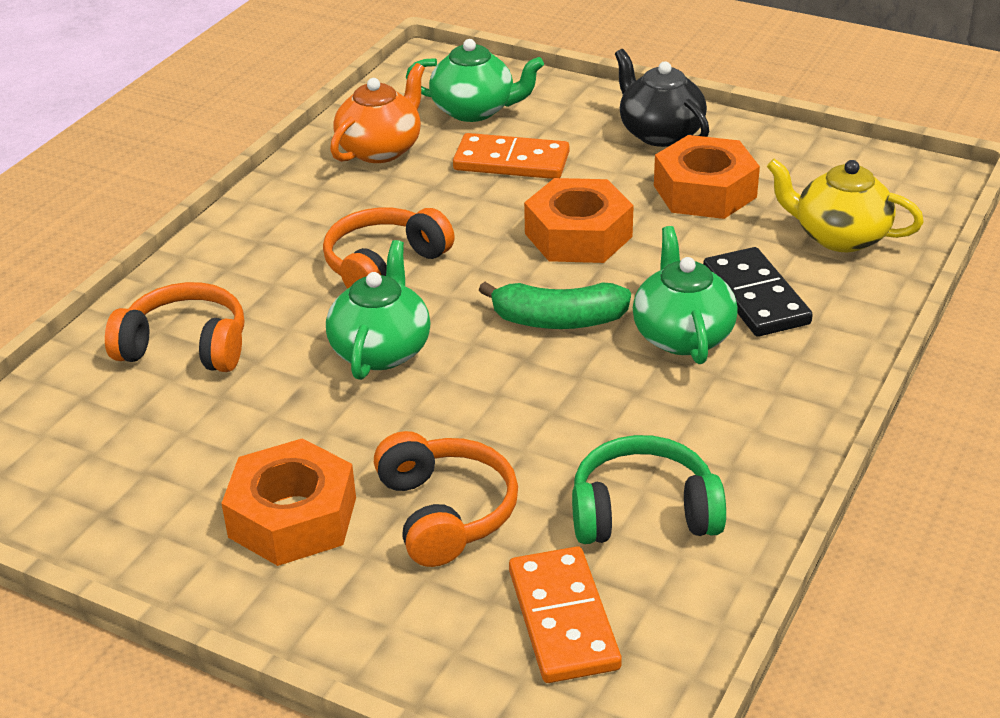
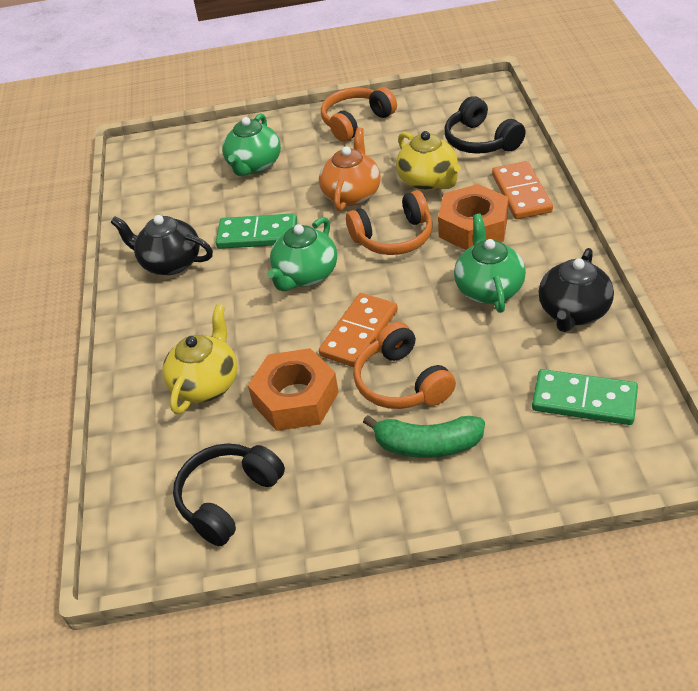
black domino: [703,247,813,337] = 1 -> none = 0
black headphones: none = 0 -> [173,444,285,546] [444,96,526,154] = 2
black teapot: [615,49,709,147] = 1 -> [111,215,213,275] [538,248,614,332] = 2
green domino: none = 0 -> [216,213,297,249] [532,369,638,425] = 2
green headphones: [572,435,726,544] = 1 -> none = 0
orange nut: [221,438,356,566] [524,178,634,263] [654,135,760,219] = 3 -> [248,348,339,431] [438,184,508,250] = 2
yellow teapot: [767,159,924,252] = 1 -> [162,304,238,414] [396,131,461,191] = 2

